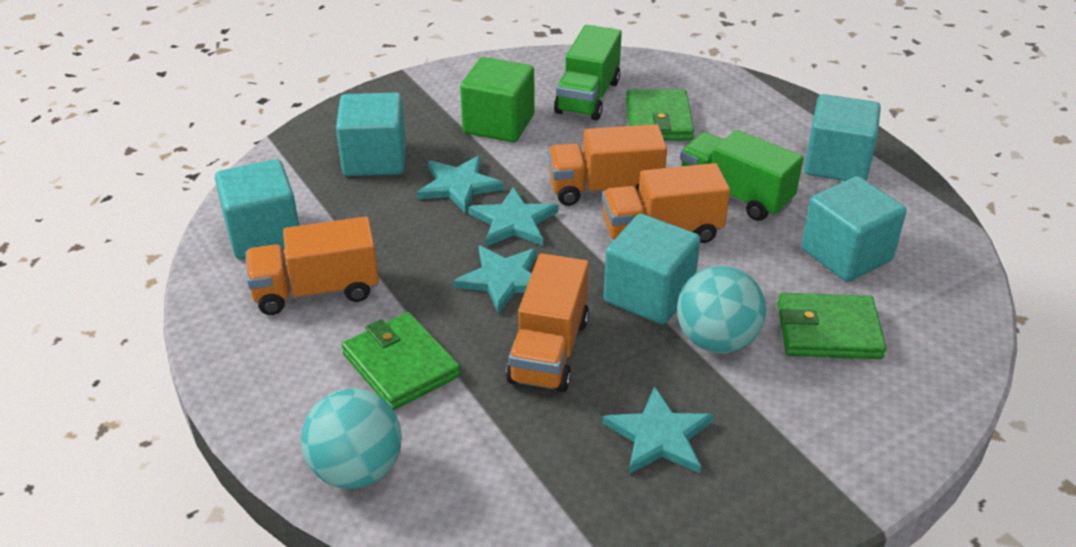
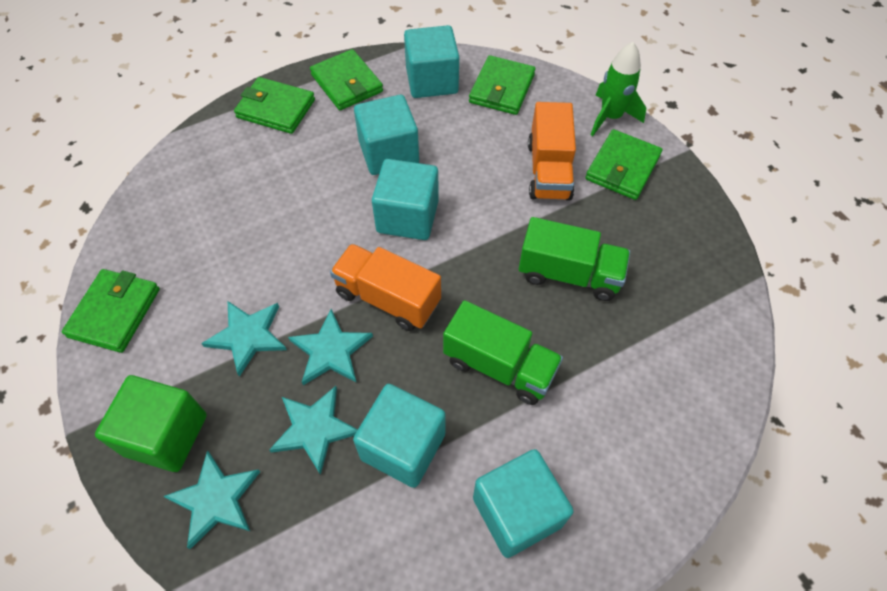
green rocket: none = 0 -> [591,42,646,136] = 1
green wallet: [342,312,460,410] [626,90,694,140] [778,293,886,359] = 3 -> [62,269,160,353] [234,77,315,134] [310,49,383,110] [469,55,536,115] [585,129,662,200] = 5
orange truck: [246,216,379,315] [506,253,589,392] [548,124,667,206] [602,163,730,243] = 4 -> [330,244,441,331] [528,102,576,201] = 2
turquoise ball: [301,388,402,489] [677,266,766,354] = 2 -> none = 0

